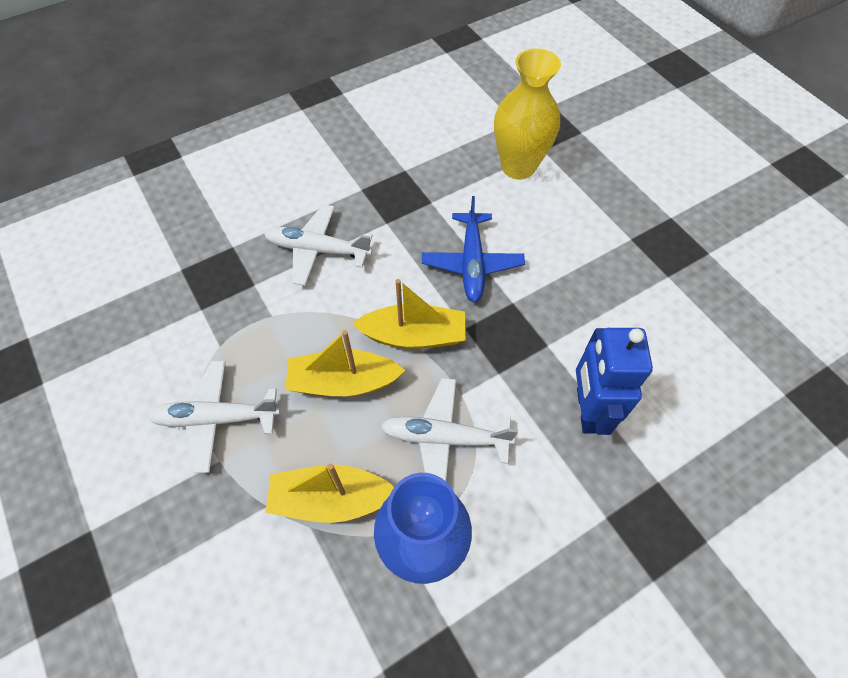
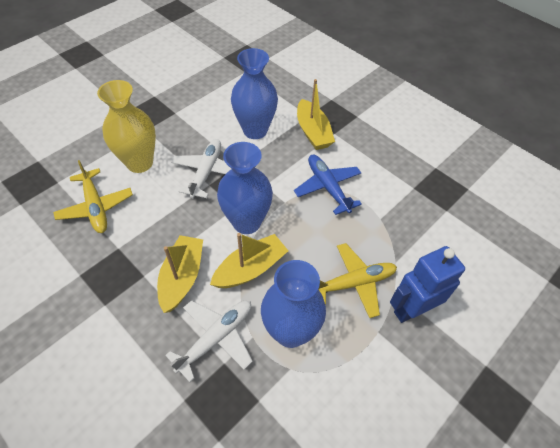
blue vase: [374,473,472,584] = 1 -> [217,142,273,234] [231,48,278,139] [261,260,326,348] = 3
white plane: [147,361,280,473] [264,204,373,286] [381,378,518,481] = 3 -> [165,300,253,382] [171,139,231,199] = 2
yellow plane: none = 0 -> [53,160,133,233] [318,243,397,318] = 2

